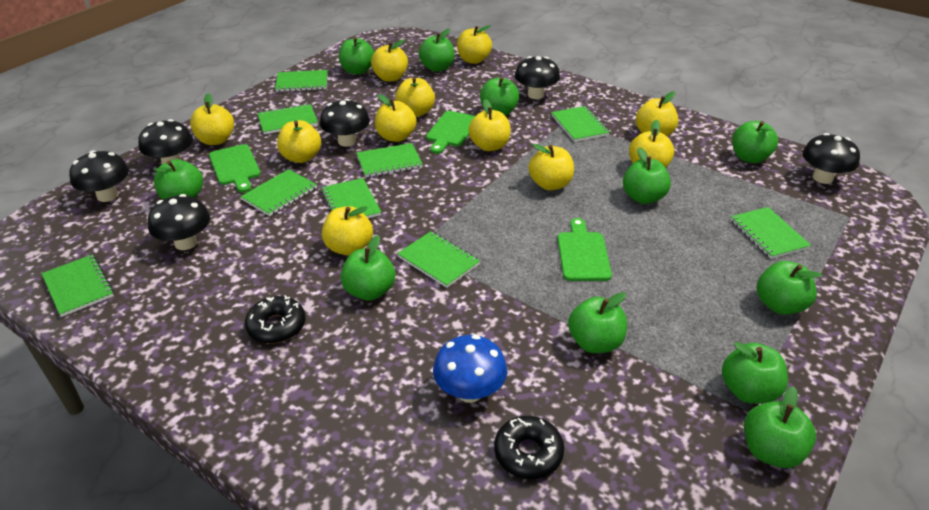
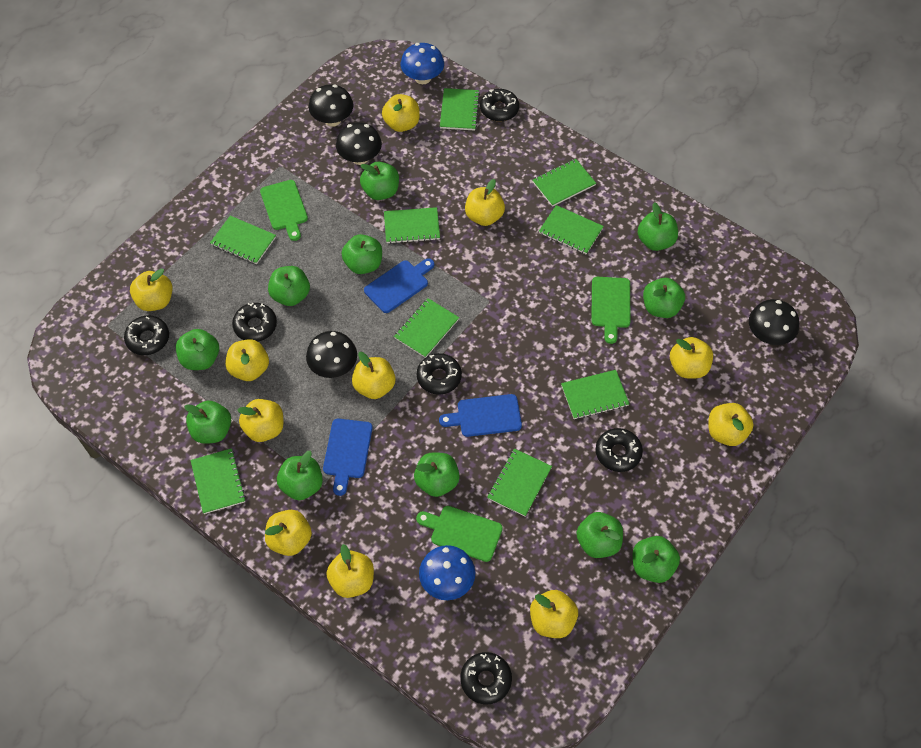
black donut: [245,295,306,344] [494,416,564,479] = 2 -> [124,315,169,355] [232,303,277,342] [417,353,462,395] [460,652,512,705] [480,89,519,122] [596,428,643,472] = 6
black mushroom: [69,150,129,202] [138,119,193,164] [148,194,210,250] [320,99,370,146] [515,56,560,99] [802,133,860,184] = 6 -> [306,331,357,378] [308,84,353,127] [336,122,382,165] [749,299,799,345] = 4
blue cutting board: none = 0 -> [323,418,373,496] [364,258,434,313] [439,394,522,437] = 3
blue mushroom: [433,335,507,403] = 1 -> [401,43,444,84] [419,545,475,600] = 2

